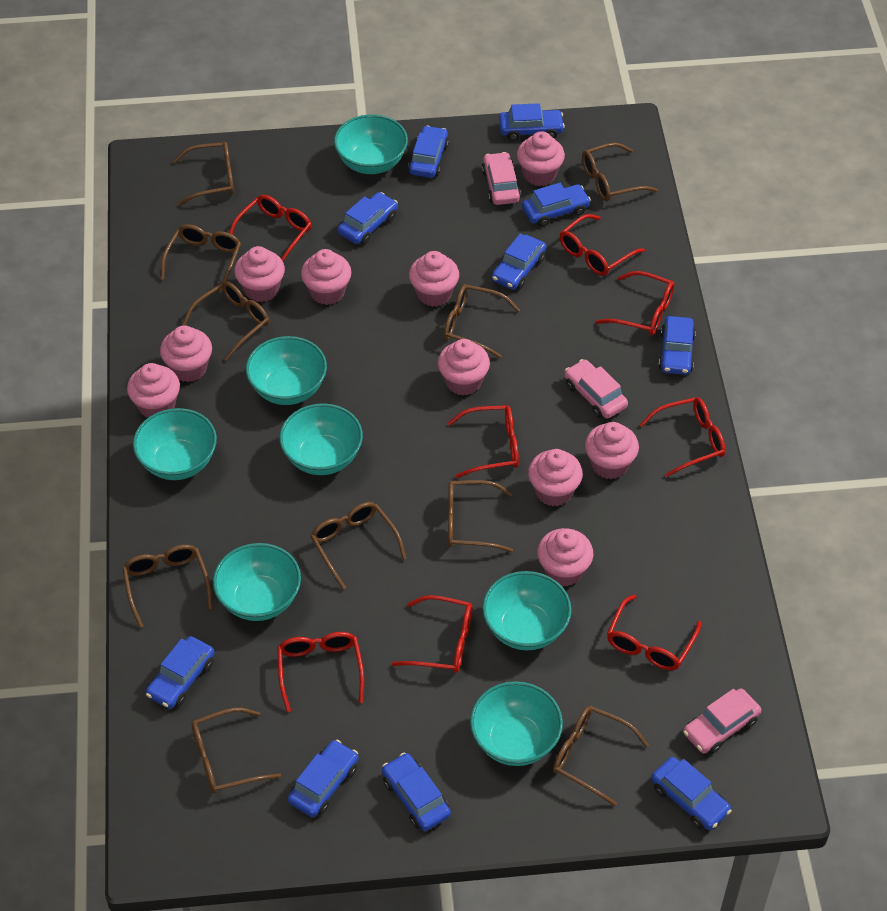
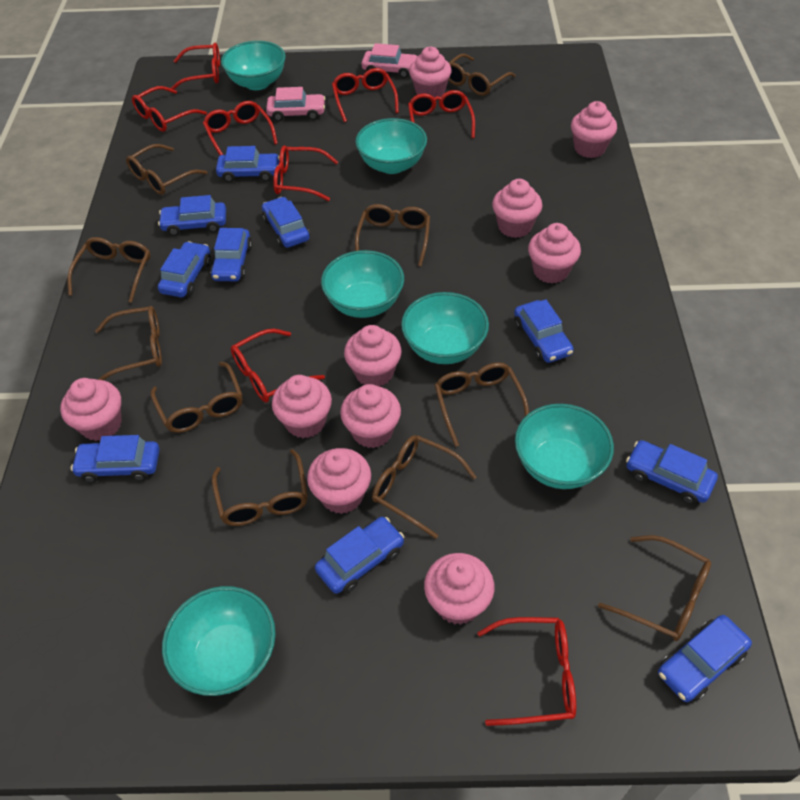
pink car: [482,152,521,205] [564,359,628,419] [683,688,761,754] = 3 -> [266,87,326,121] [362,43,418,78] = 2
turquoise bowl: [133,408,217,480] [213,543,301,621] [246,336,327,405] [279,403,363,475] [334,114,408,174] [470,681,563,766] [482,571,572,650] = 7 -> [162,586,276,696] [221,41,286,90] [321,250,404,318] [355,118,427,174] [401,292,489,364] [515,404,614,489] = 6

